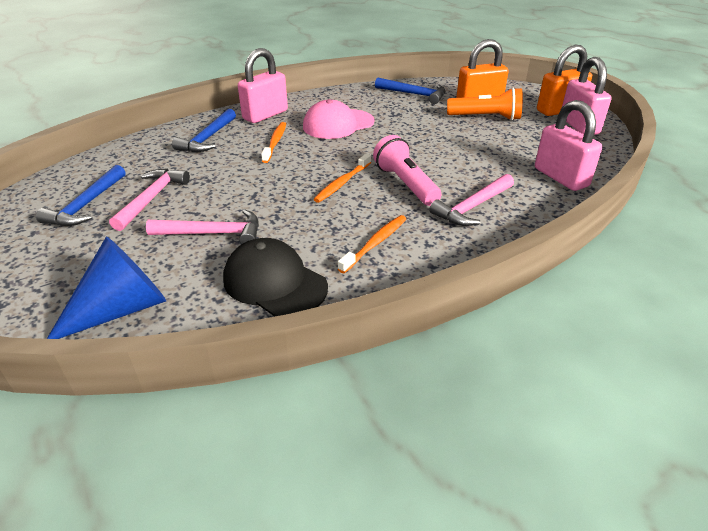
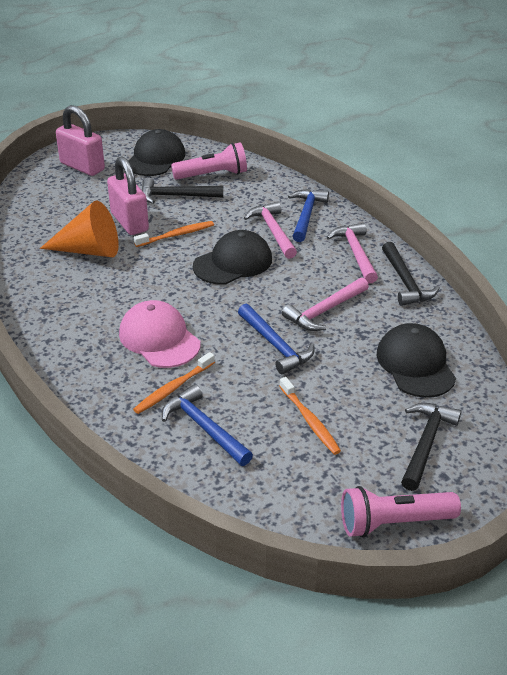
black cap: [223,238,328,317] = 1 -> [128,129,185,176] [193,230,272,285] [376,323,456,398] = 3
black hammer: none = 0 -> [142,177,223,204] [382,242,440,306] [401,403,461,491] = 3
blue cone: [47,237,166,339] = 1 -> none = 0
orange cone: none = 0 -> [40,200,119,257] = 1
orange flashlight: [447,87,523,121] = 1 -> none = 0
orange padlock: [456,39,509,98] [537,45,592,116] = 2 -> none = 0
pink flashlight: [373,135,441,206] = 1 -> [171,142,247,180] [341,486,461,538] = 2
pink padlock: [238,48,288,123] [535,100,602,191] [562,57,611,135] = 3 -> [56,105,105,176] [107,156,149,235] = 2

